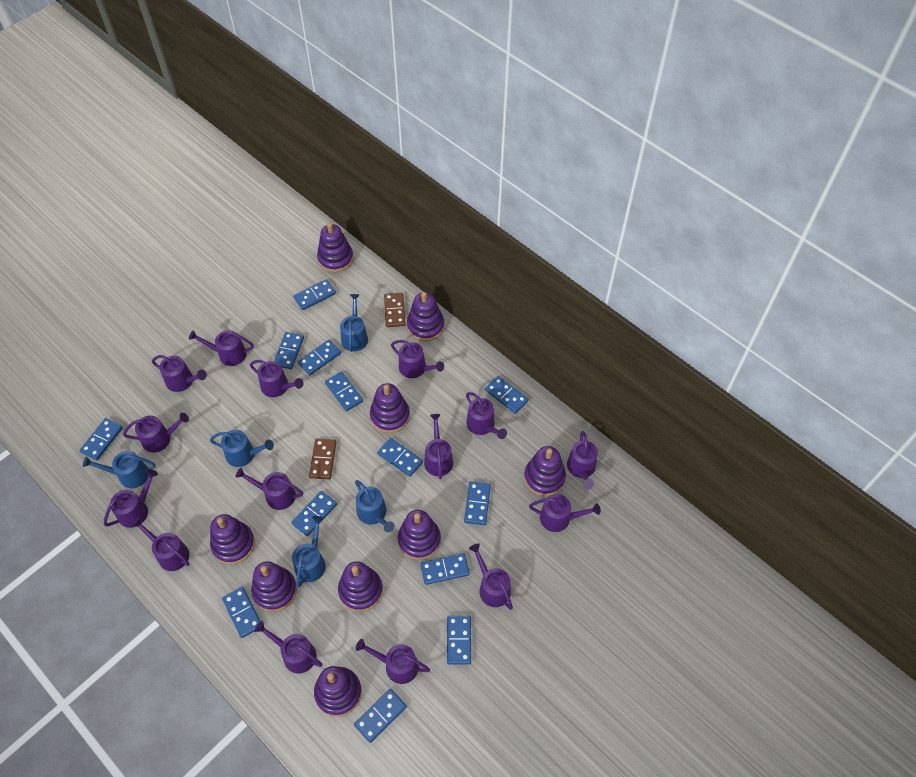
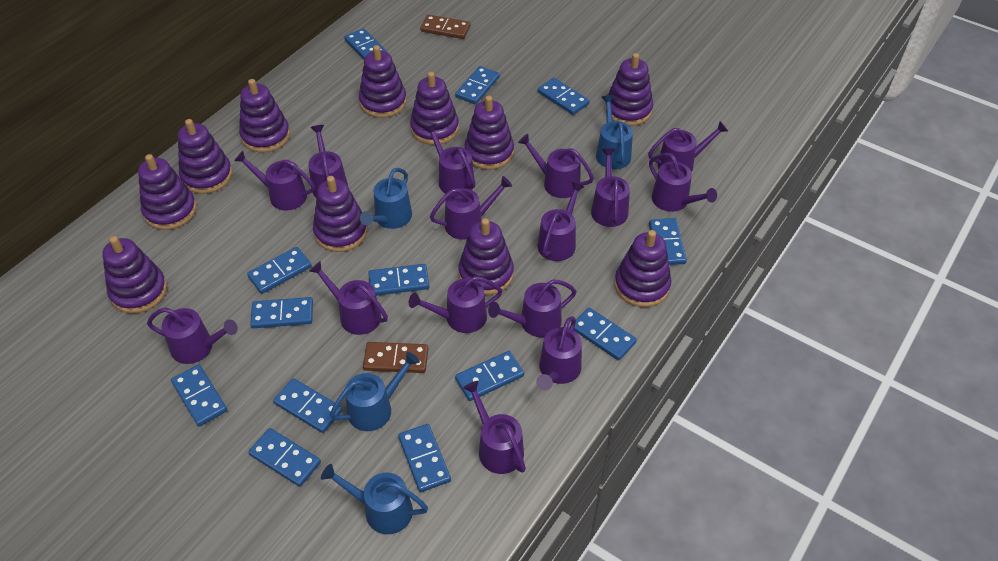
blue watering can: [83,451,156,488] [210,430,274,467] [292,516,326,587] [340,294,368,352] [355,480,395,533] = 5 -> [321,464,428,534] [330,352,420,431] [360,168,412,229] [596,95,633,169] = 4
purple stacking toy: [210,514,255,565] [251,561,297,612] [314,666,362,717] [317,223,354,272] [338,561,383,612] [370,383,410,433] [398,510,441,560] [407,292,444,341] [524,446,566,496] = 9 -> [102,236,167,313] [138,154,197,230] [178,119,232,194] [239,79,290,152] [313,176,368,252] [359,45,407,118] [410,72,459,145] [459,218,514,295] [464,96,514,170] [605,53,653,126] [615,230,672,307] = 11

